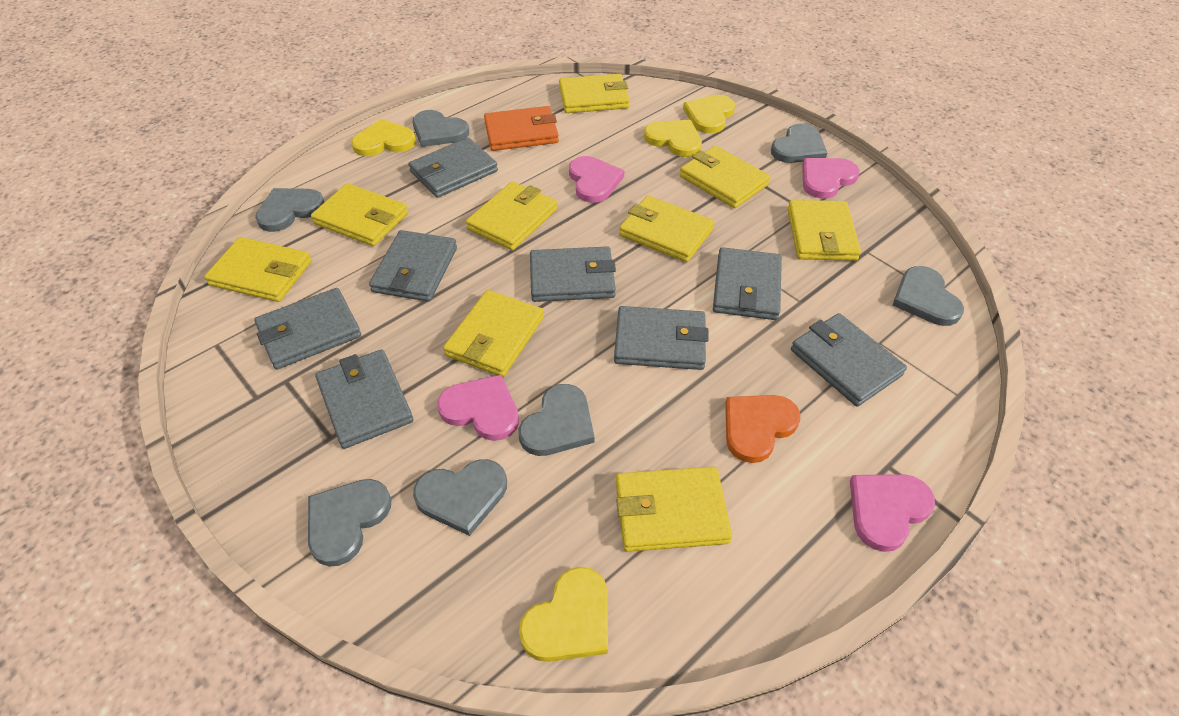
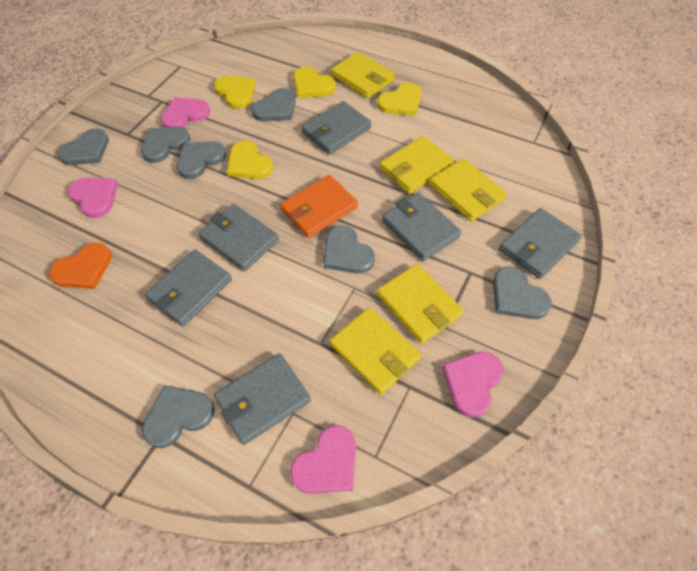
grey wallet: [254,288,361,370] [315,350,413,449] [369,230,457,302] [409,138,498,198] [530,246,616,302] [614,306,708,370] [713,247,782,320] [791,313,907,407] = 8 -> [145,250,232,326] [198,204,279,271] [214,353,311,445] [302,101,371,155] [382,193,461,261] [499,208,582,279] = 6
yellow wallet: [204,237,311,302] [311,183,408,246] [443,290,544,377] [466,181,557,250] [559,74,630,113] [616,466,732,552] [619,196,714,262] [680,146,771,208] [787,200,861,261] = 9 -> [330,307,421,395] [331,52,395,98] [377,263,464,344] [380,136,454,194] [429,158,507,222] = 5

